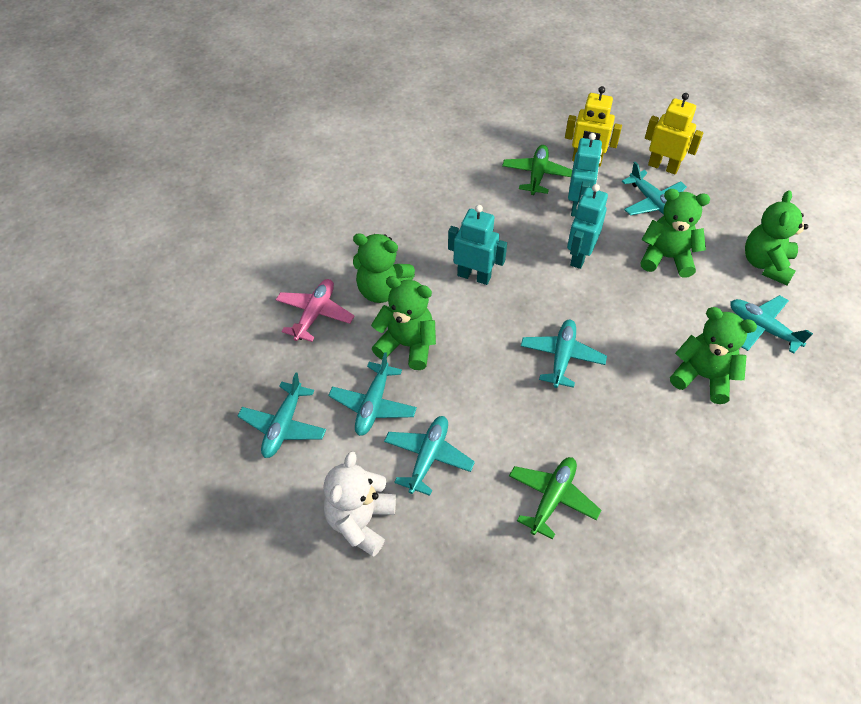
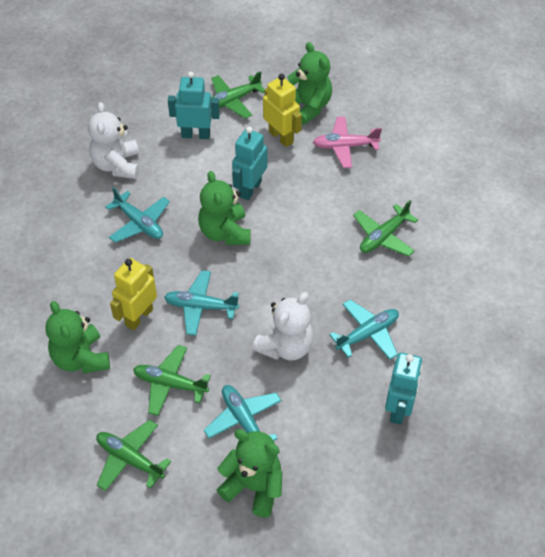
green plane: [502,145,572,195] [509,457,601,540] = 2 -> [96,420,171,491] [133,345,211,416] [211,71,265,119] [353,200,418,257] = 4
green teddy bear: [353,233,415,303] [371,276,436,370] [640,189,710,278] [670,307,757,404] [745,190,808,286] = 5 -> [45,301,110,374] [198,171,251,245] [217,429,282,518] [287,42,332,125] = 4
turquoise plane: [238,372,326,458] [328,352,417,436] [384,416,475,496] [521,319,607,388] [622,162,687,215] [730,295,813,354] = 6 -> [106,187,170,243] [164,270,239,336] [204,385,282,441] [329,299,399,360] = 4
white teddy bear: [324,451,396,557] = 1 -> [88,102,139,179] [252,292,314,361] = 2

